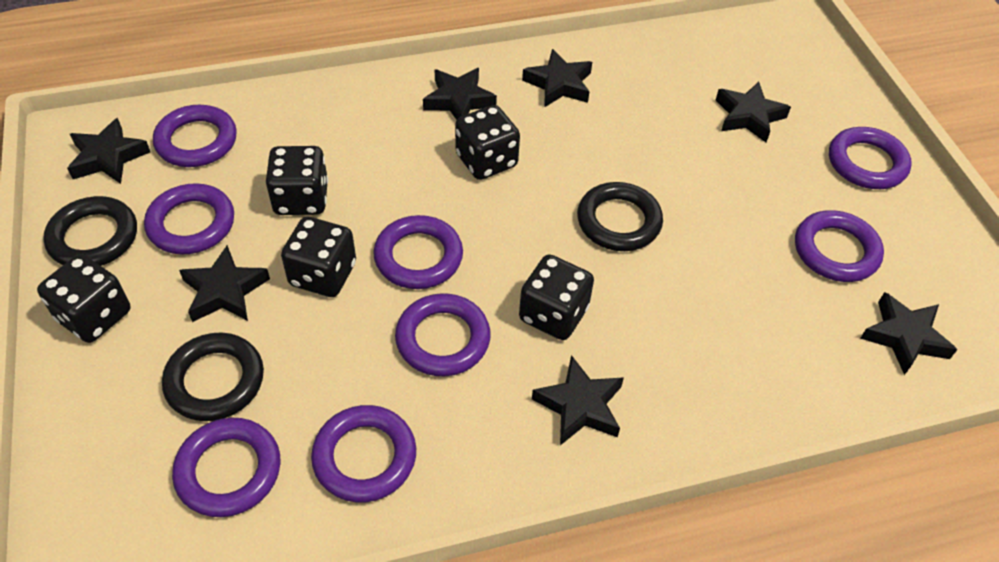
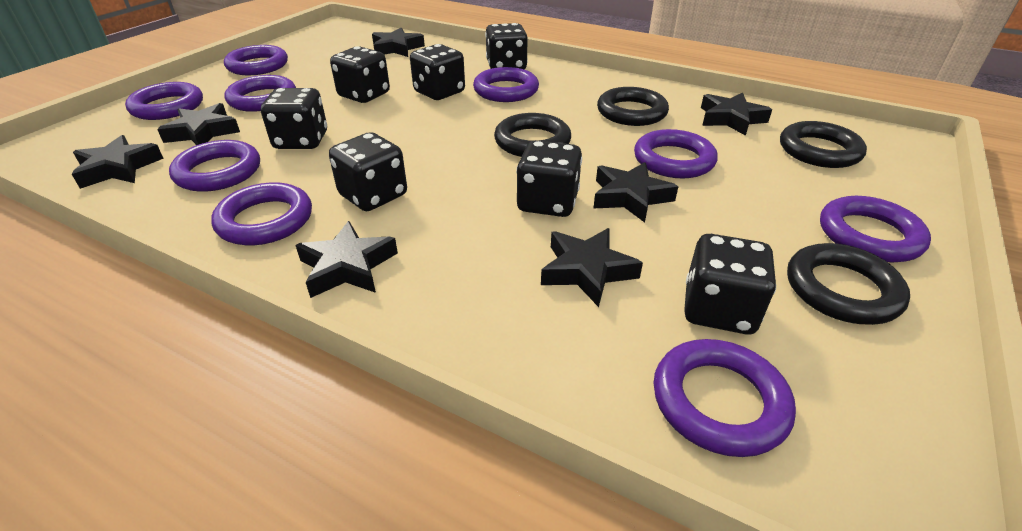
black dice: [37,254,131,343] [266,146,328,215] [281,217,356,297] [455,105,520,180] [519,254,594,340] = 5 -> [261,88,327,149] [329,132,407,211] [330,46,390,103] [410,44,465,100] [485,23,528,69] [516,140,582,217] [684,234,776,334] = 7
black ring: [43,196,137,266] [162,333,264,421] [577,182,663,251] = 3 -> [494,113,571,157] [597,87,669,126] [780,121,867,168] [787,243,910,325] = 4
purple ring: [144,183,234,255] [153,105,237,167] [172,418,281,517] [311,405,416,502] [373,215,463,289] [395,293,491,376] [795,210,884,282] [829,127,912,189] = 8 -> [125,82,203,120] [169,140,260,192] [211,182,312,245] [224,45,288,75] [224,75,296,112] [473,67,539,102] [634,129,718,178] [654,339,796,457] [820,196,931,262] = 9

